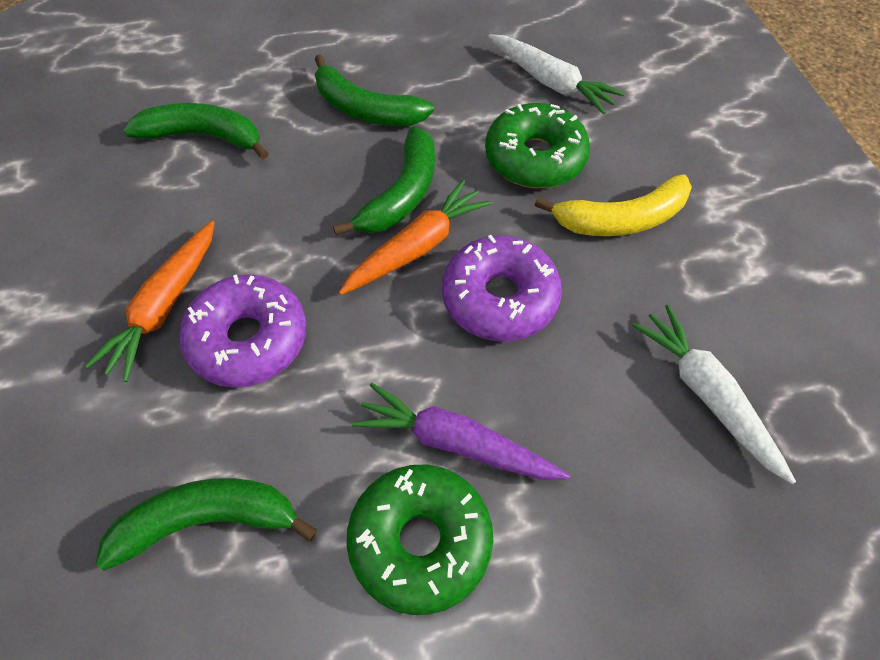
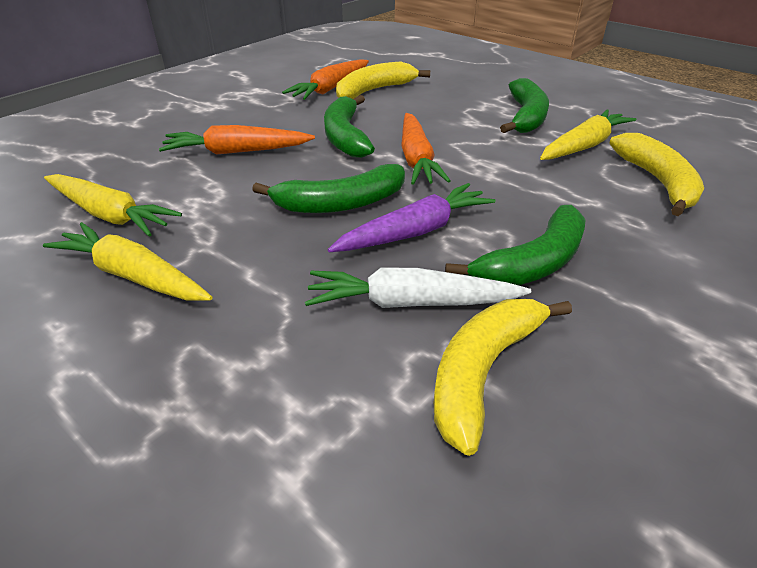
green donut: [346,464,493,615] [485,103,590,188] = 2 -> none = 0
orange carrot: [85,221,215,382] [339,180,492,295] = 2 -> [159,125,315,155] [282,59,369,100] [401,113,451,185] = 3
purple donut: [179,274,306,388] [442,235,562,341] = 2 -> none = 0
white carrot: [488,34,625,115] [632,305,796,484] = 2 -> [305,267,531,308] = 1
yellow banana: [535,174,692,236] = 1 -> [336,62,430,99] [434,299,572,456] [609,133,704,216] = 3
yellow carrot: none = 0 -> [43,222,212,301] [44,174,182,237] [540,109,636,160] = 3

